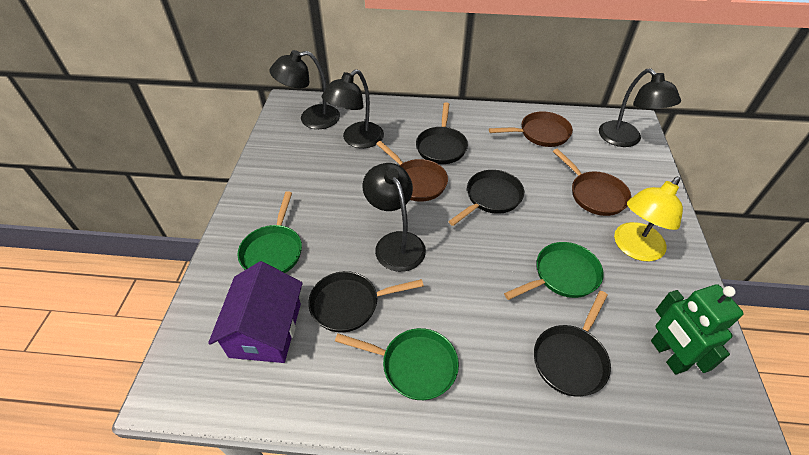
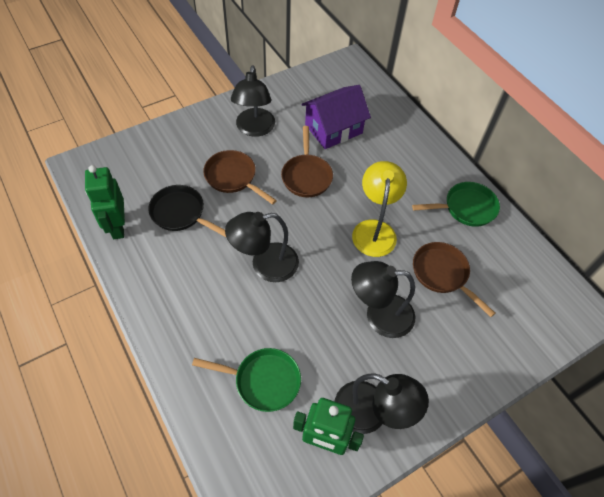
black pan: [308,271,424,333] [416,102,468,164] [448,170,524,226] [534,291,611,396] = 4 -> [148,185,227,238] = 1
green pan: [237,191,302,273] [335,328,459,400] [504,242,604,300] = 3 -> [192,348,301,412] [412,182,500,227] = 2
green robot: [651,284,744,375] = 1 -> [85,165,125,239] [293,398,364,455] = 2

